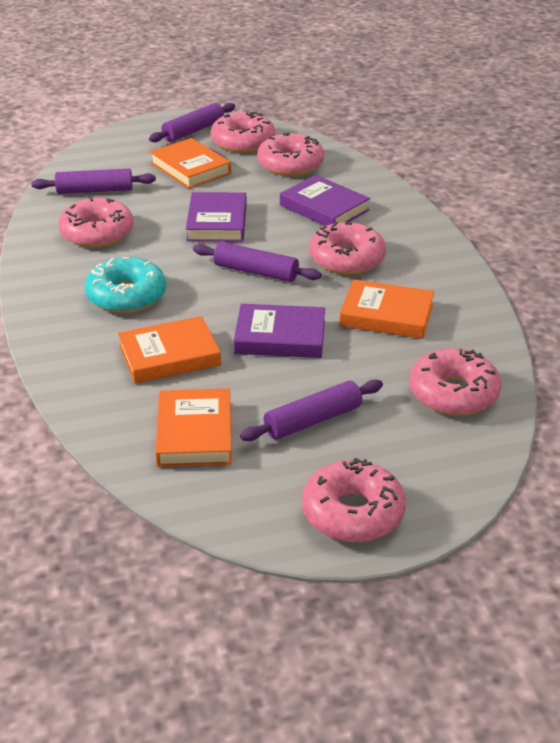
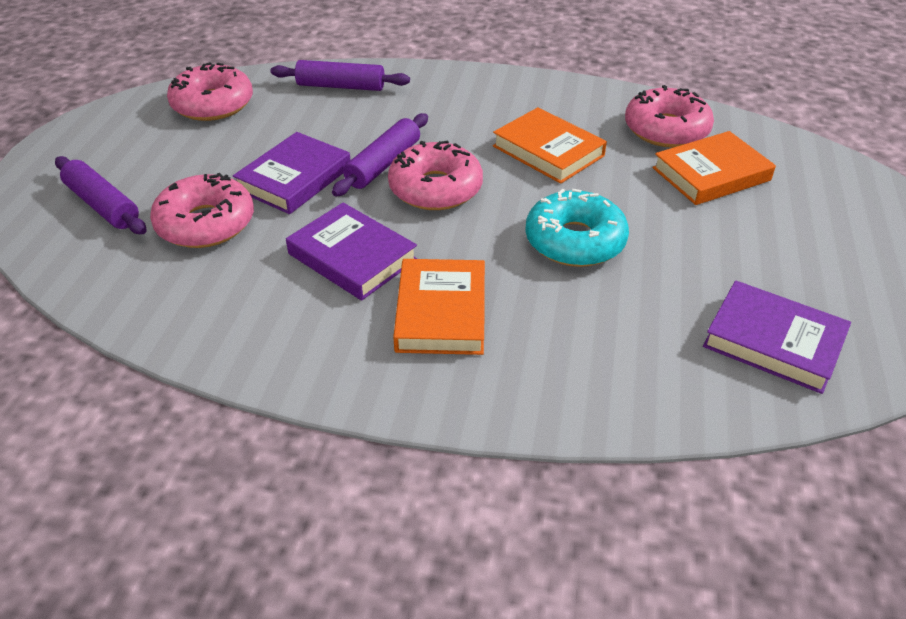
orange book: [118,316,221,384] [150,138,231,189] [155,388,232,467] [339,279,434,339] = 4 -> [393,259,485,355] [493,107,607,184] [653,131,776,205] = 3
pink donut: [59,197,134,247] [211,111,275,153] [257,132,324,176] [302,458,406,542] [309,222,386,275] [409,348,501,416] = 6 -> [150,173,254,248] [167,62,253,121] [388,140,483,210] [625,85,714,148] = 4
purple rolling pin: [31,169,156,194] [149,103,235,143] [193,242,321,282] [240,379,383,441] = 4 -> [55,156,147,234] [270,60,410,91] [332,113,428,196] = 3

